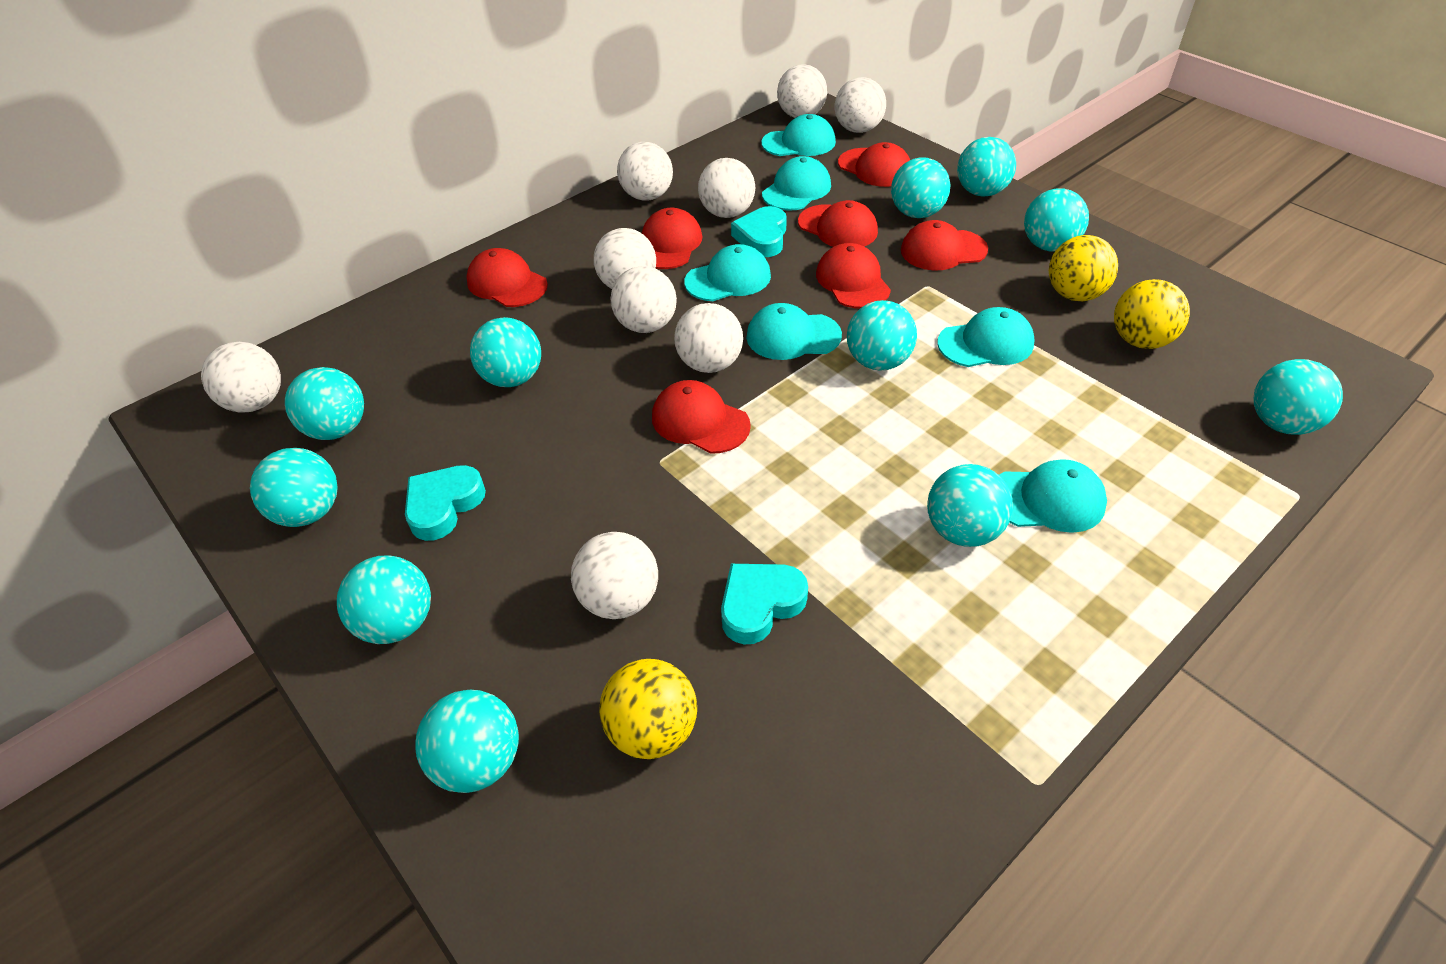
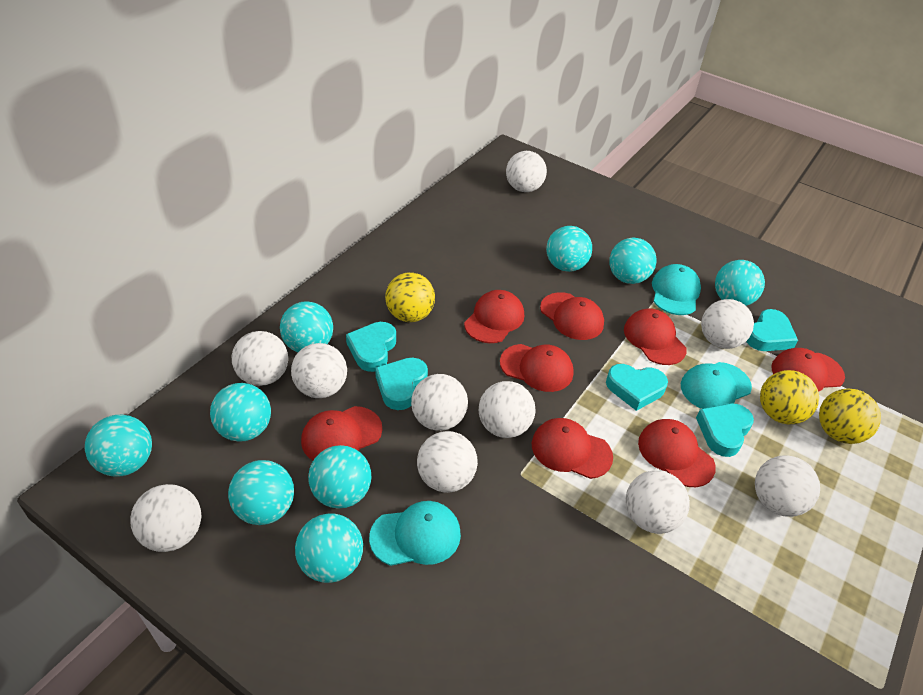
red cap: [466,248,548,307] [642,208,702,269] [652,380,751,454] [798,200,878,247] [816,243,891,309] [838,142,910,187] [901,220,988,271] = 7 -> [301,406,382,460] [464,290,524,343] [500,344,574,392] [532,418,613,479] [540,292,604,340] [624,308,687,365] [638,419,716,487] [771,348,845,392] = 8
turquoise ball: [250,448,338,527] [285,367,364,440] [337,555,431,644] [415,690,519,793] [470,317,541,387] [847,300,917,371] [891,157,951,218] [927,464,1013,547] [957,137,1016,197] [1024,188,1089,251] [1253,359,1343,435] = 11 -> [85,415,152,477] [210,383,271,442] [228,460,294,525] [280,301,333,352] [295,513,363,583] [308,445,371,509] [546,226,592,272] [609,238,656,284] [715,260,765,306] = 9
turquoise cap: [684,244,771,301] [746,303,842,360] [761,114,836,156] [762,156,831,211] [937,307,1034,367] [999,459,1107,533] = 6 -> [369,501,461,566] [652,264,701,315] [681,362,752,409] = 3
turquoise heart: [405,465,486,541] [721,564,808,645] [731,206,787,257] = 3 -> [346,322,396,372] [375,358,428,410] [606,364,668,411] [696,404,754,457] [746,309,798,351] = 5
white ball: [201,342,281,412] [571,532,658,619] [594,228,656,289] [611,266,677,333] [617,142,673,201] [674,303,743,373] [698,158,755,218] [777,64,827,118] [835,77,886,133] = 9 -> [130,484,201,552] [232,331,288,386] [291,343,347,398] [411,374,468,431] [417,431,478,493] [479,381,535,438] [506,151,547,192] [626,470,690,534] [701,299,754,349] [755,455,820,517] = 10

